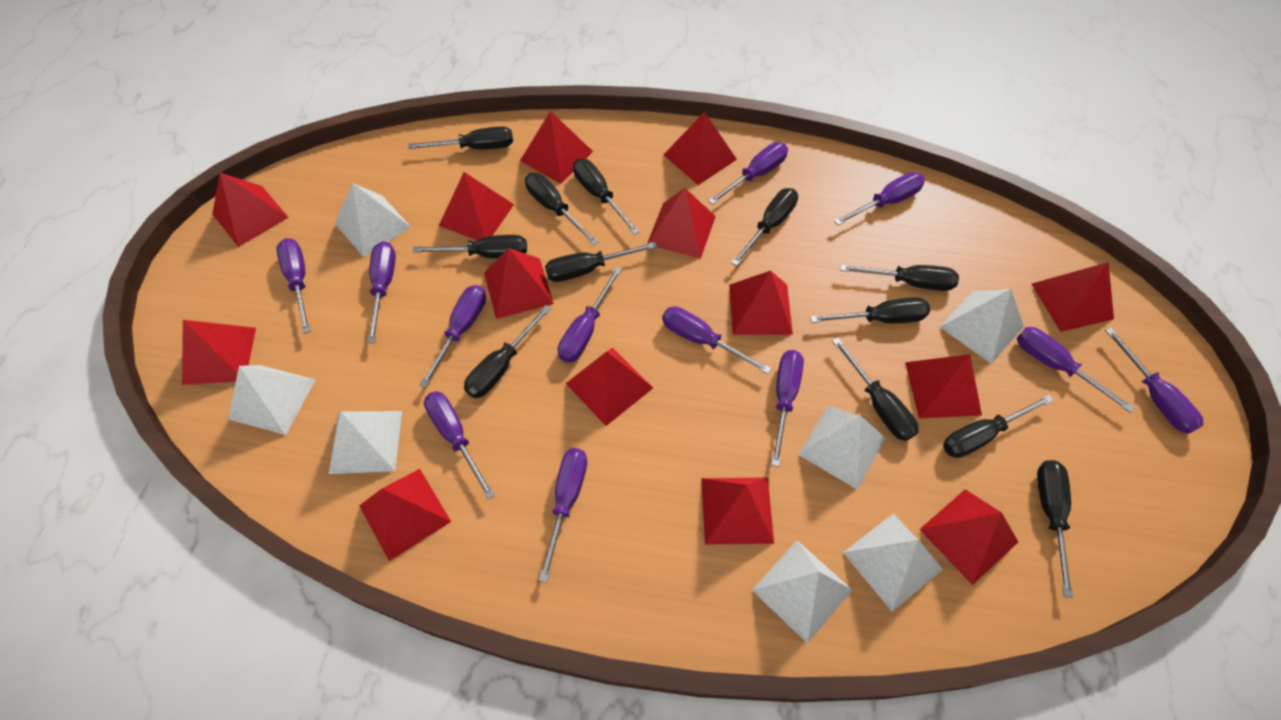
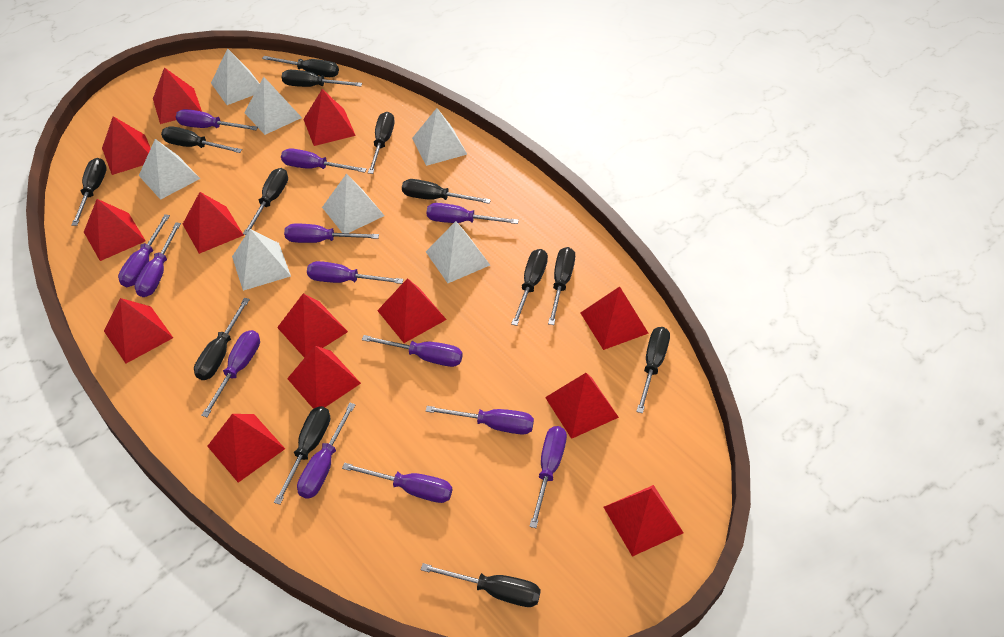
black screwdriver: [408,127,513,150] [413,235,527,259] [464,305,551,398] [525,173,599,246] [545,242,657,282] [573,159,640,235] [731,188,798,266] [810,297,930,323] [832,337,919,441] [840,264,959,291] [943,394,1054,458] [1037,460,1073,598] = 12 -> [71,158,107,226] [161,126,242,153] [194,298,250,380] [243,168,288,235] [262,56,339,77] [274,406,330,505] [281,70,362,87] [368,112,394,174] [402,179,491,204] [421,563,541,607] [511,249,548,326] [548,247,575,325] [636,327,670,413] = 13
purple screwdriver: [277,238,311,334] [367,241,396,343] [419,285,486,388] [424,391,495,500] [539,448,587,582] [558,267,622,363] [662,306,772,374] [708,142,788,205] [771,350,804,467] [834,172,925,225] [1017,327,1135,413] [1105,328,1203,434] = 12 -> [118,214,170,287] [134,222,181,297] [176,109,258,130] [201,330,260,417] [281,148,366,173] [284,223,379,243] [297,403,356,499] [307,261,404,284] [342,463,452,503] [362,335,463,367] [426,203,519,224] [426,406,534,435] [529,426,567,528] = 13
red pyramid: [182,320,256,385] [212,173,289,247] [359,469,451,561] [439,172,514,241] [484,248,554,319] [520,111,593,184] [566,347,653,426] [647,188,716,259] [663,112,737,185] [701,477,774,544] [729,271,793,335] [905,354,982,418] [919,489,1018,585] [1032,262,1114,332] = 14 -> [84,199,146,261] [102,116,151,175] [104,298,173,364] [153,67,202,124] [183,192,244,254] [207,414,285,483] [277,293,348,358] [287,346,361,409] [303,89,356,146] [377,278,447,343] [545,373,619,439] [581,287,649,350] [604,485,684,557] = 13

